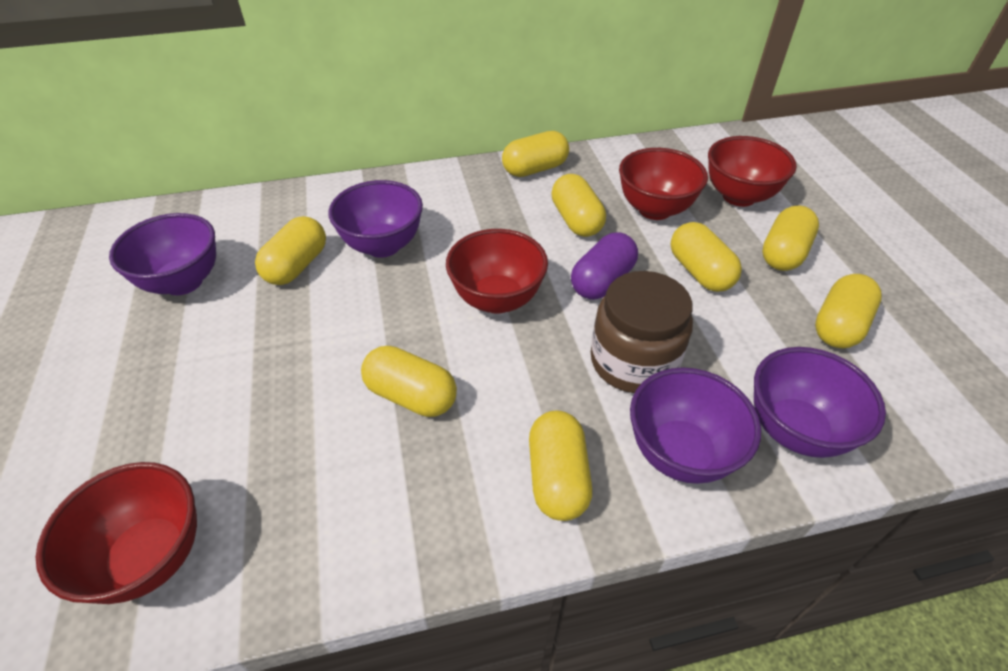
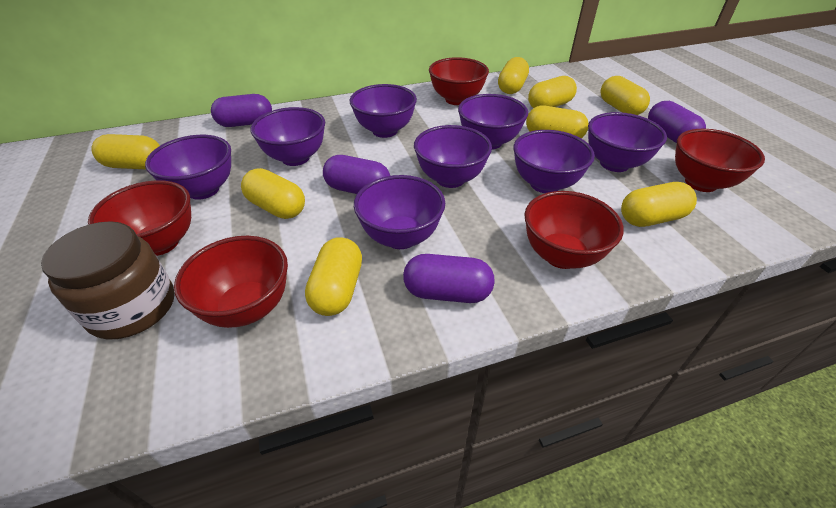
purple bowl: [109,213,216,295] [328,180,423,258] [630,367,761,484] [754,347,886,458] = 4 -> [145,135,231,200] [251,107,325,166] [350,84,417,138] [354,175,445,249] [414,125,492,188] [458,94,528,150] [513,130,595,193] [588,112,667,172] = 8
purple capsule: [571,232,638,300] = 1 -> [211,94,272,127] [323,155,390,194] [403,254,495,303] [648,101,706,143] = 4
red bowl: [36,462,197,604] [446,229,548,314] [619,148,708,220] [708,136,797,207] = 4 -> [88,180,191,256] [174,236,288,328] [429,57,489,105] [524,191,624,269] [675,129,765,192] = 5

